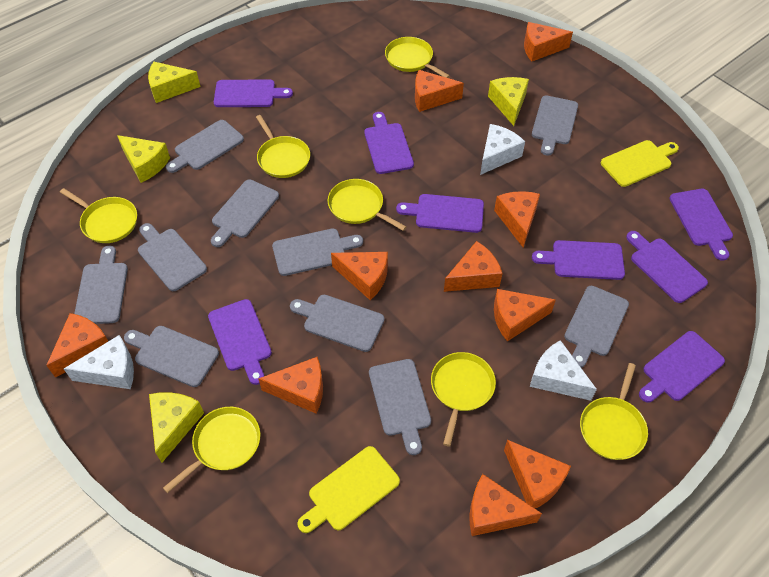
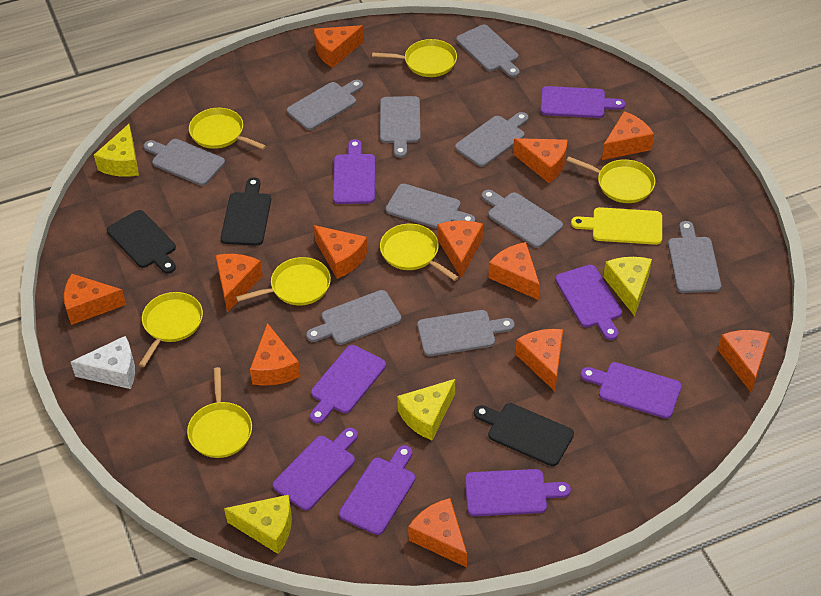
black cutting board: none = 0 -> [107,210,176,274] [221,177,271,246] [474,403,574,466] = 3
orange cheese: [46,313,108,378] [259,357,323,414] [331,252,388,300] [415,70,464,112] [444,241,503,292] [470,474,542,536] [494,191,540,248] [494,289,556,342] [504,440,571,508] [524,22,573,62] = 10 -> [64,274,126,325] [216,254,263,313] [250,323,301,386] [314,25,364,68] [314,225,368,279] [408,498,467,568] [438,221,483,278] [488,242,540,300] [513,138,567,183] [516,329,563,391] [602,111,654,160] [718,330,770,393] = 12
white cheese: [64,335,134,389] [480,124,525,175] [530,340,597,401] = 3 -> [71,336,135,389] = 1
yellow cutting board: [298,446,400,533] [601,140,679,187] = 2 -> [571,207,662,245] = 1

